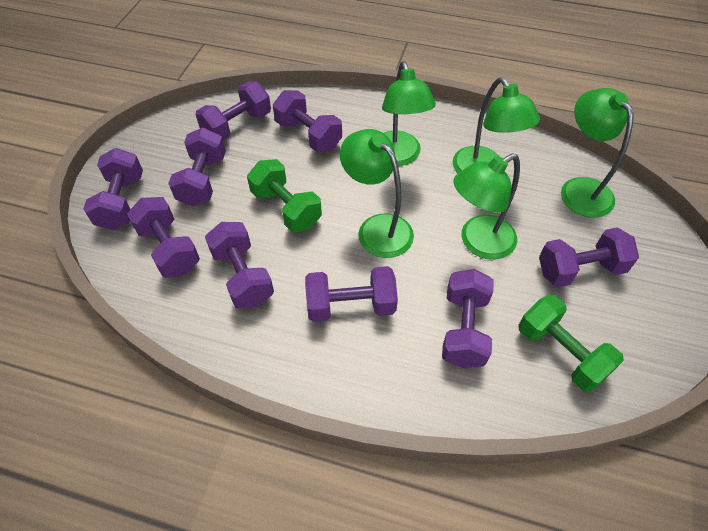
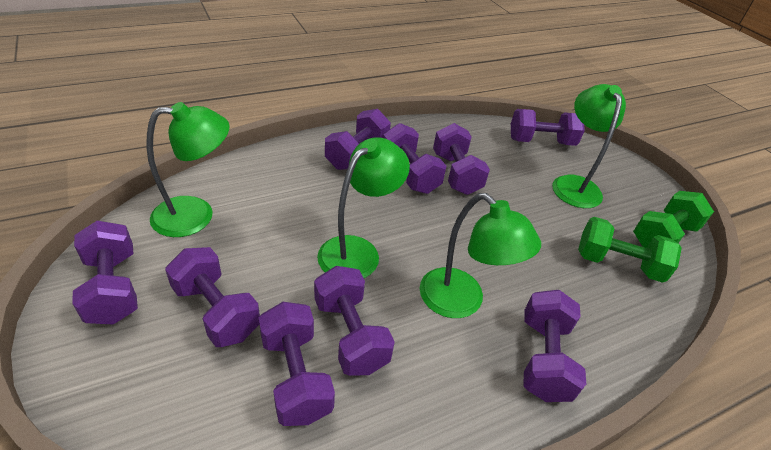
green lamp: [340,129,414,258] [382,61,436,166] [453,77,540,173] [453,153,520,260] [561,88,634,218] = 5 -> [146,102,229,237] [317,137,410,278] [420,193,541,318] [552,84,626,208] = 4

